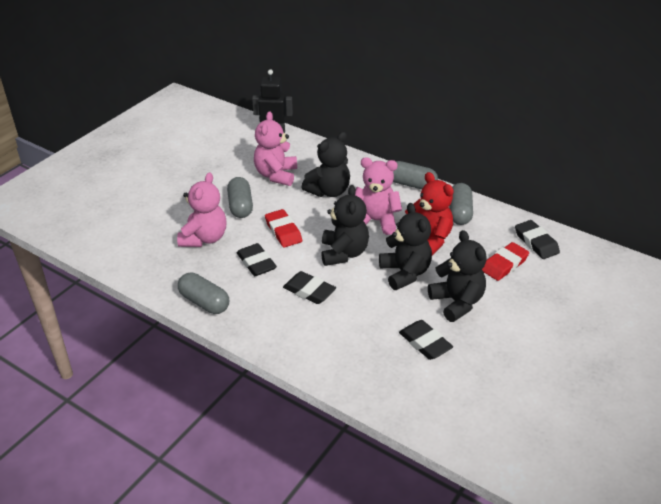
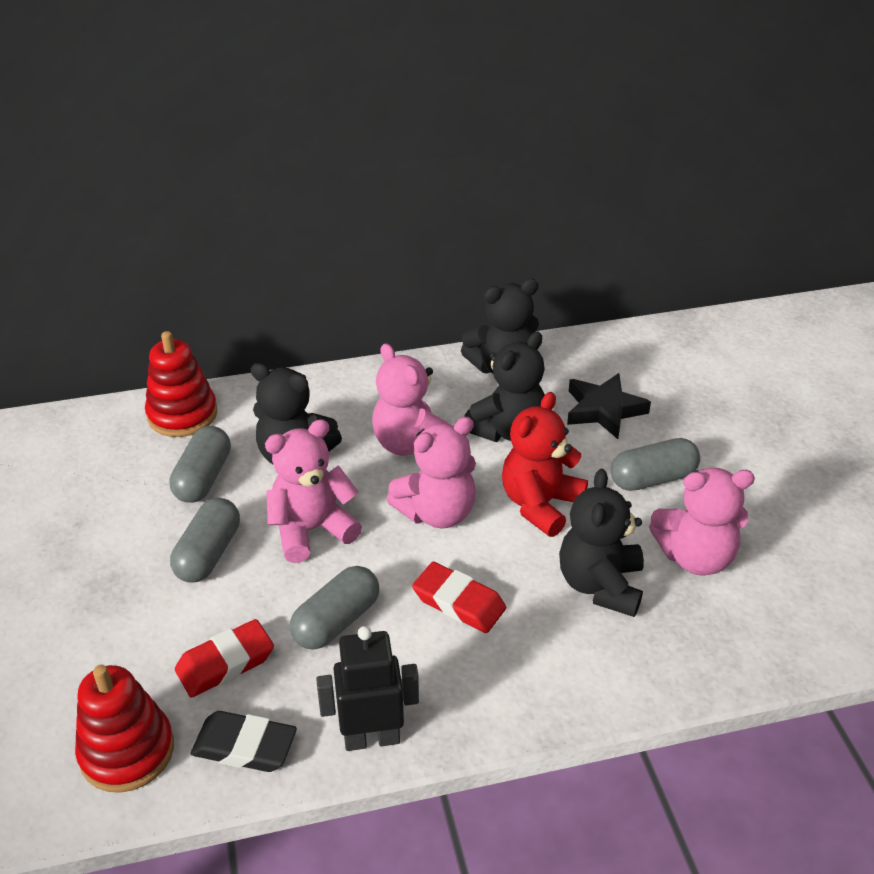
black eraser: [237,243,277,276] [283,271,336,304] [399,320,453,360] [515,220,560,259] = 4 -> [190,711,297,772] = 1
black star: none = 0 -> [567,373,651,439] = 1
pink teddy bear: [177,172,226,247] [254,111,297,186] [355,157,402,235] = 3 -> [265,419,362,563] [372,343,448,456] [386,417,476,528] [649,468,755,576] = 4
red stacking toy: none = 0 -> [75,665,174,793] [145,331,217,437] = 2

